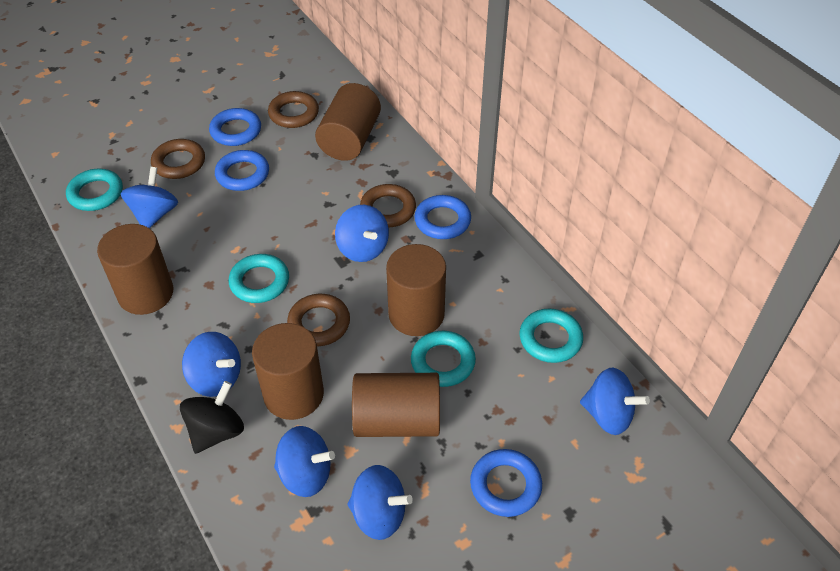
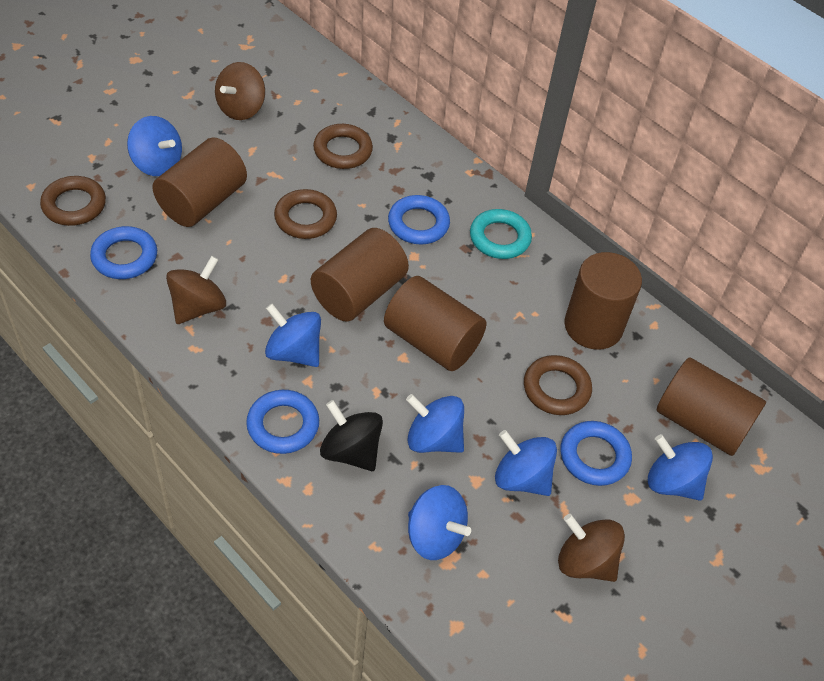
brown spinning top: none = 0 -> [166,256,226,324] [215,62,265,120] [558,514,625,582] = 3
turquoise ring: [66,169,123,211] [229,254,289,303] [411,331,476,387] [520,309,583,363] = 4 -> [470,209,532,259] = 1

